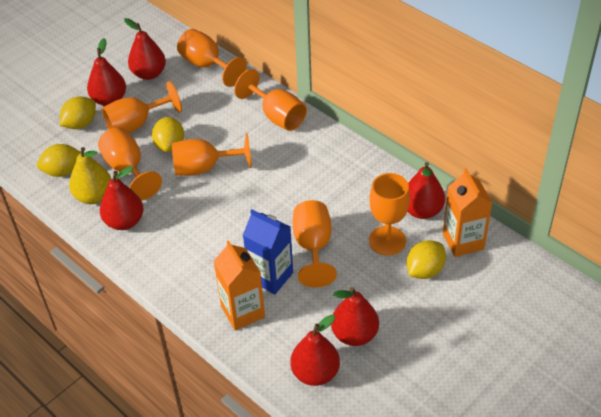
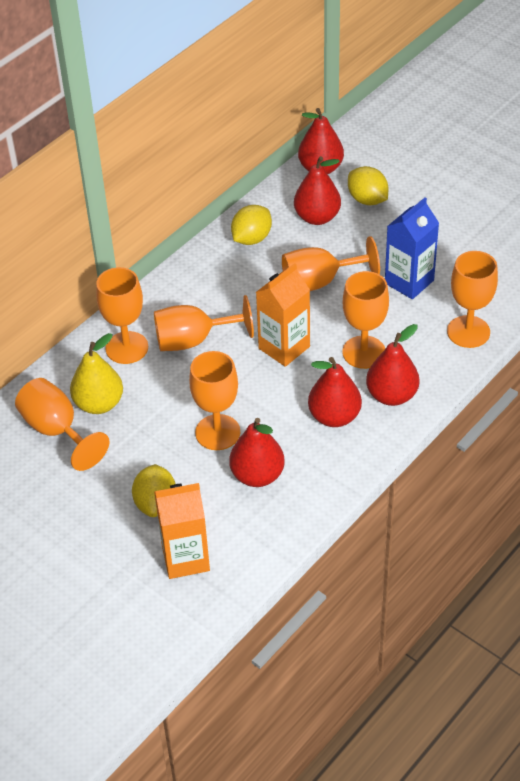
red pear: [87,38,126,106] [100,166,143,230] [124,18,166,80] [291,315,340,386] [331,287,379,346] [407,162,445,219] = 6 -> [229,418,285,487] [294,156,341,225] [298,108,344,174] [308,357,362,427] [366,324,419,406] = 5
yellow lemon: [37,144,81,177] [60,96,96,129] [152,117,184,152] [407,240,446,279] = 4 -> [132,464,176,517] [231,205,272,245] [348,166,388,205] = 3

